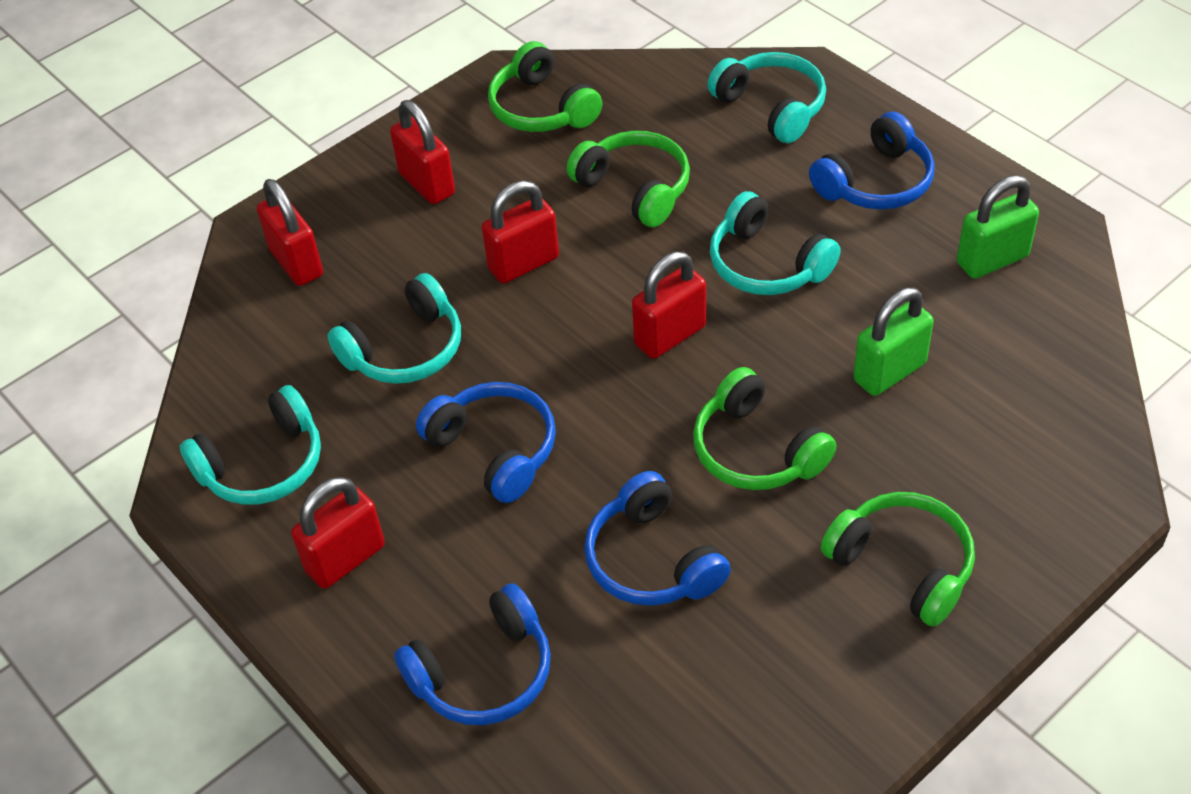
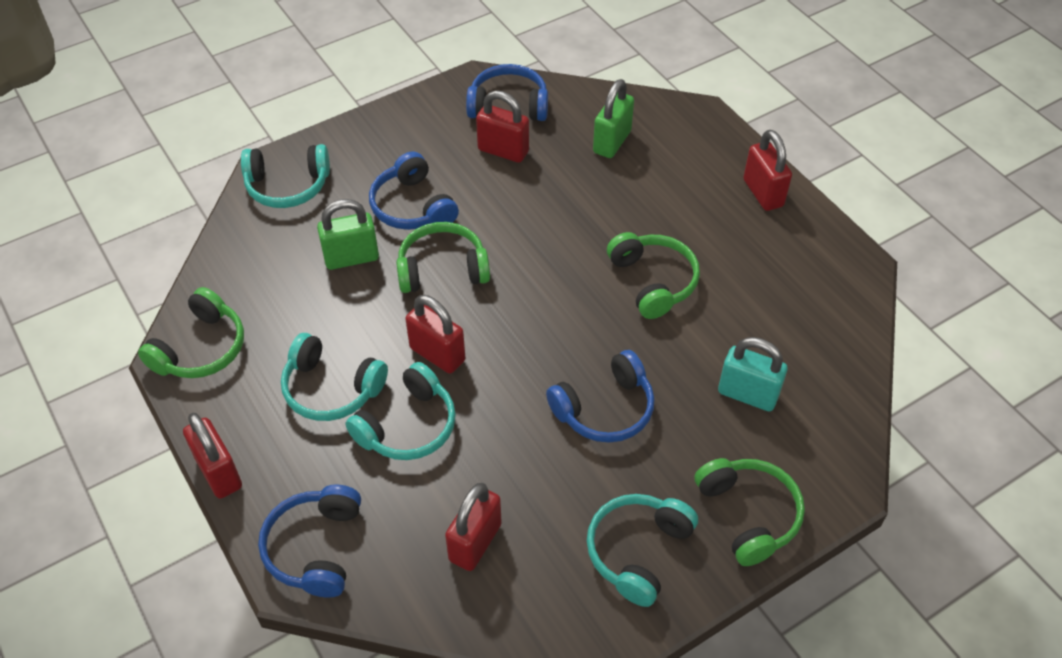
turquoise padlock: none = 0 -> [718,337,788,411] = 1

